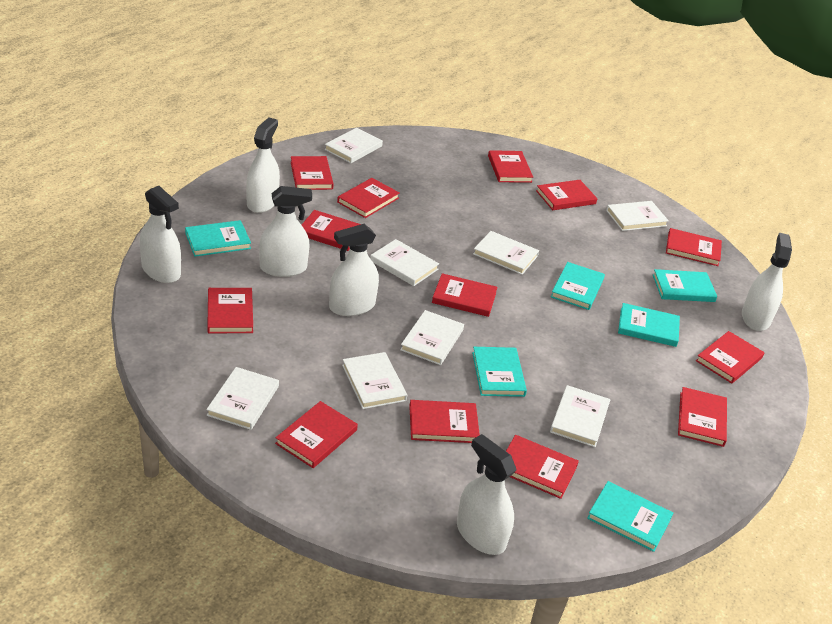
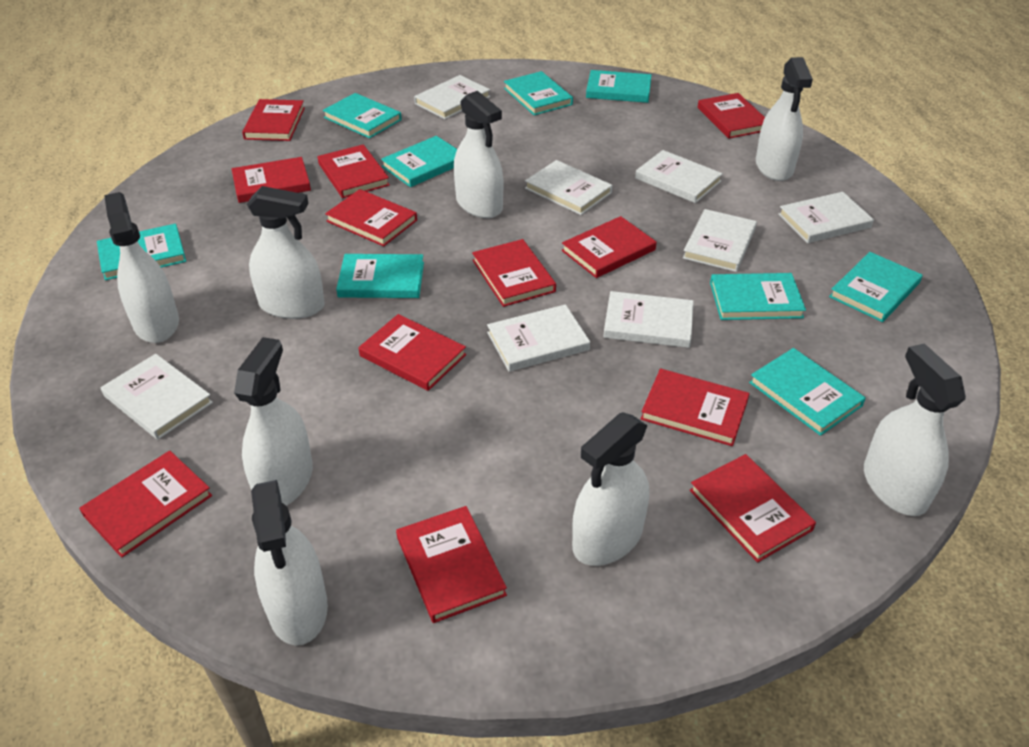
red book: [207,288,253,333] [275,401,358,468] [291,156,334,190] [302,210,361,251] [337,178,400,218] [409,400,480,443] [432,273,497,317] [488,150,533,183] [506,435,579,499] [536,180,598,210] [666,228,722,266] [678,387,727,447] [696,331,764,384] = 13 -> [79,451,212,558] [232,157,311,203] [242,99,305,141] [318,144,390,198] [325,189,417,246] [358,314,466,391] [396,506,507,623] [472,239,556,307] [562,216,657,278] [641,368,750,446] [690,454,816,563] [698,93,765,139] = 12
turquoise book: [185,220,251,257] [472,347,527,397] [551,262,605,310] [587,481,673,552] [618,303,680,347] [653,269,717,302] = 6 -> [97,224,186,280] [323,93,402,138] [336,254,424,298] [381,136,457,187] [504,71,573,115] [586,70,652,103] [710,273,806,320] [749,348,866,436] [829,252,923,322] = 9
white spray bottle: [140,186,181,283] [246,118,280,213] [259,186,312,277] [329,224,379,316] [457,434,516,555] [742,233,792,331] = 6 -> [104,192,179,343] [234,337,313,506] [247,186,325,319] [251,480,328,646] [454,91,503,218] [572,412,649,566] [756,57,813,181] [864,343,966,516] = 8

